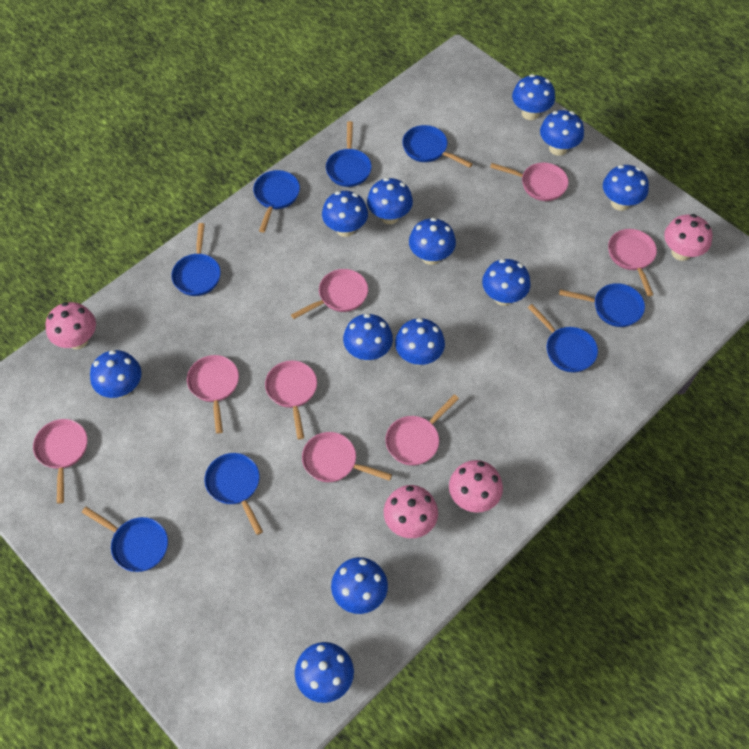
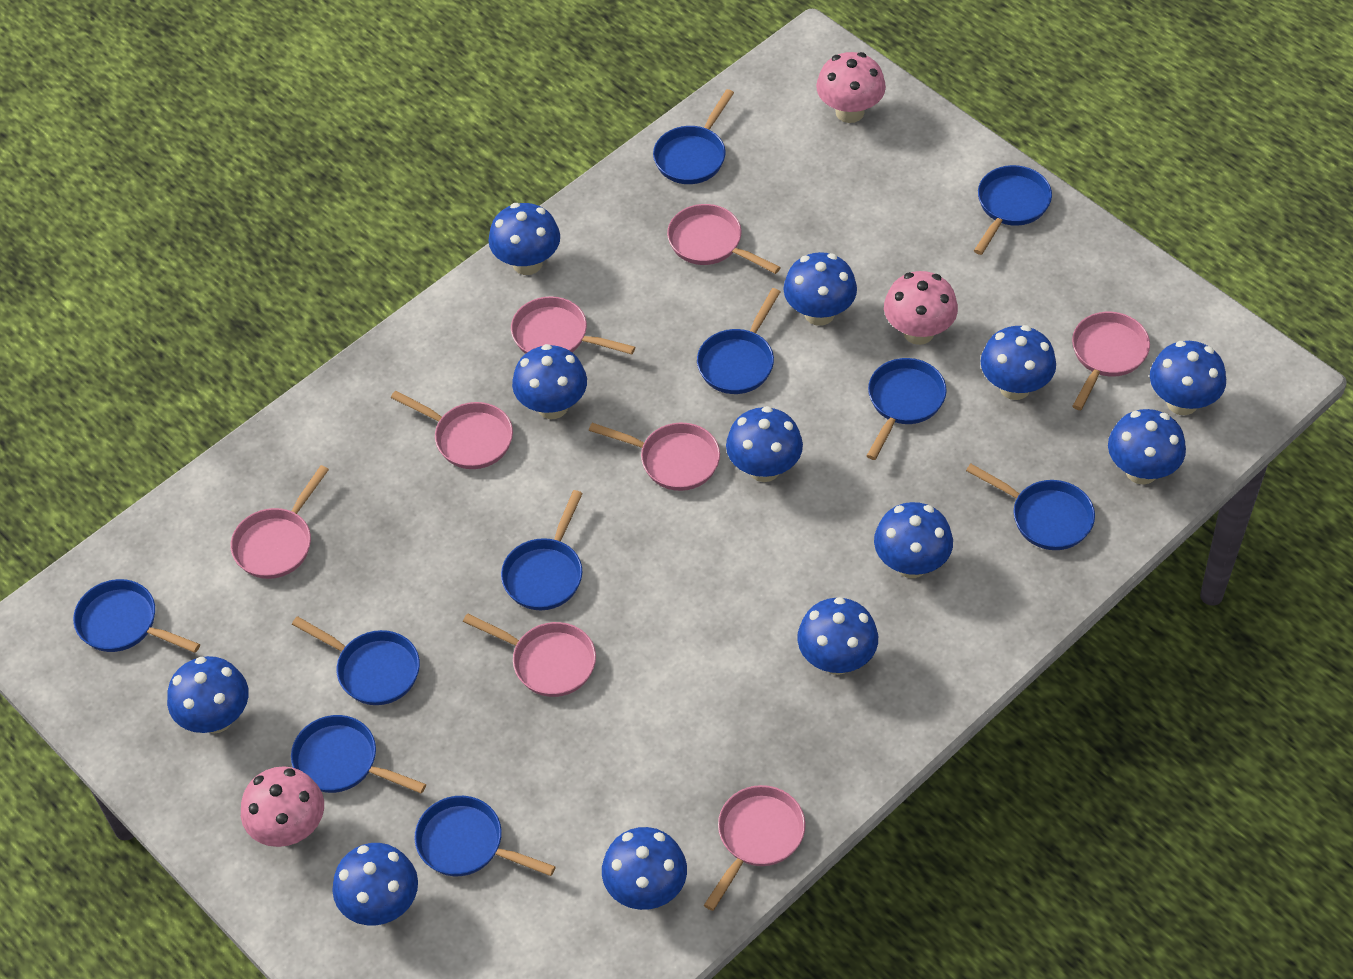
blue pan: [82,507,168,572] [171,223,221,296] [204,453,263,535] [253,170,300,232] [326,121,372,187] [402,125,473,168] [528,304,598,373] [559,283,645,327] = 8 -> [73,579,200,653] [291,715,426,793] [292,616,420,705] [414,796,556,876] [501,490,583,610] [653,89,734,184] [697,288,780,394] [867,358,947,460] [966,464,1095,550] [974,165,1052,255] = 10
pink mushroom: [46,302,96,349] [384,485,438,538] [449,460,503,513] [664,214,712,261] = 4 -> [241,766,324,847] [816,52,886,123] [884,271,958,345] = 3

